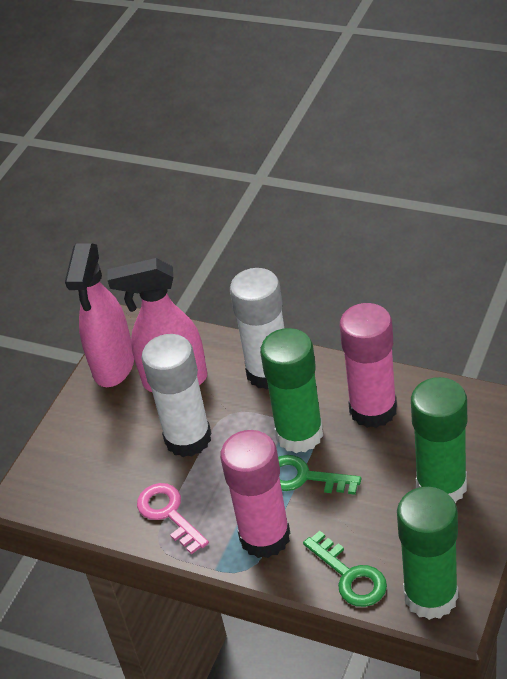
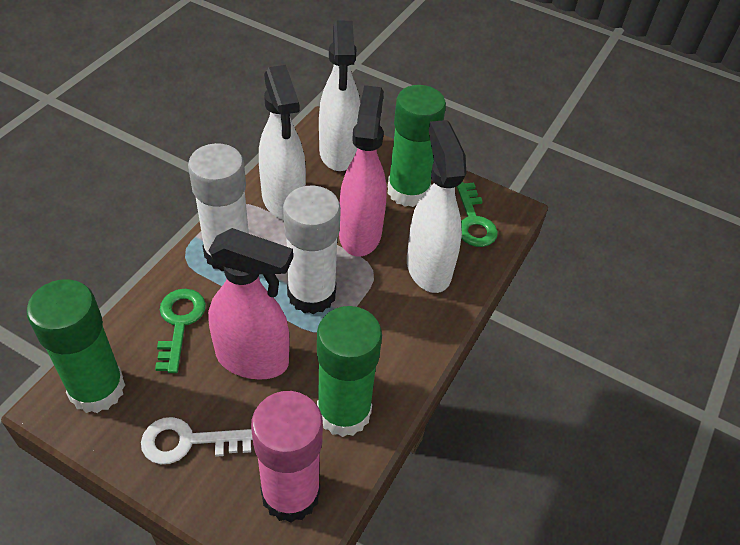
pink glue stick: [220,430,290,558] [340,303,397,428] = 2 -> [251,391,323,523] = 1
pink key: [137,483,209,555] = 1 -> none = 0
white key: none = 0 -> [141,417,253,464] = 1
white spray bottle: none = 0 -> [259,65,306,220] [319,20,360,171] [407,120,467,293] = 3

